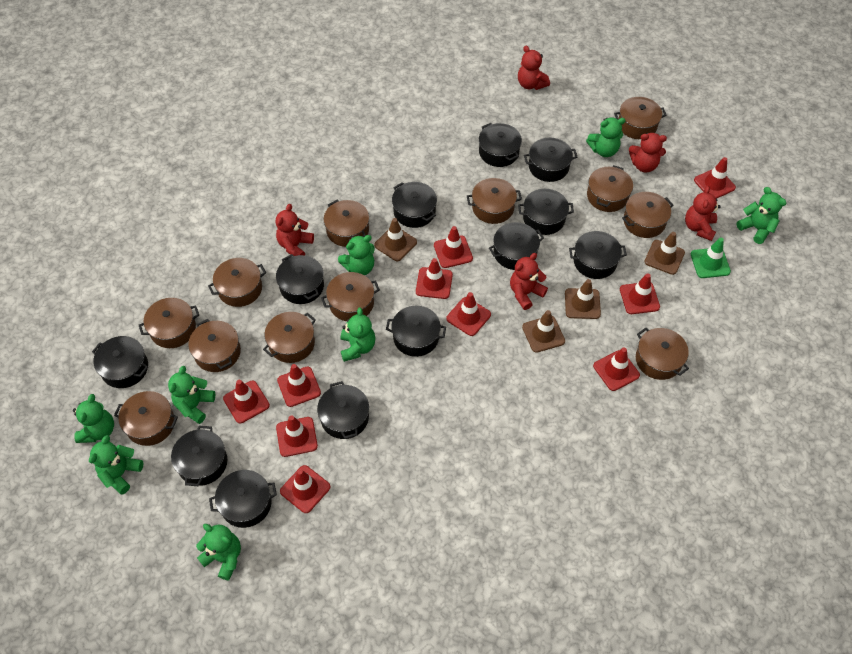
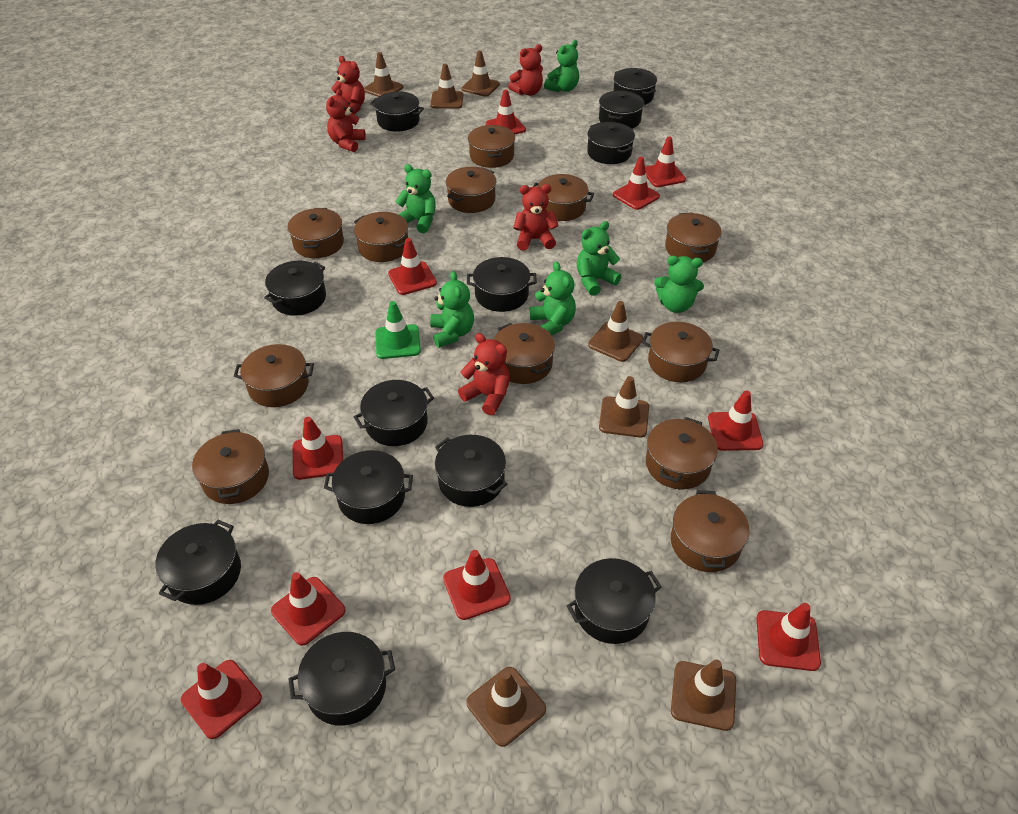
brown traffic cone: [374,218,417,261] [522,310,565,353] [565,279,601,319] [644,232,685,275] = 4 -> [364,52,404,97] [431,64,463,109] [461,50,500,97] [466,667,546,747] [588,301,643,362] [599,376,649,438] [671,660,736,731] = 7
green teddy bear: [73,394,114,443] [89,435,143,495] [168,366,215,424] [196,524,241,580] [338,235,374,275] [341,307,376,362] [586,118,626,157] [736,187,786,244] = 8 -> [395,164,436,233] [430,271,474,348] [530,262,576,335] [544,40,579,92] [577,221,622,296] [654,256,704,313] = 6

